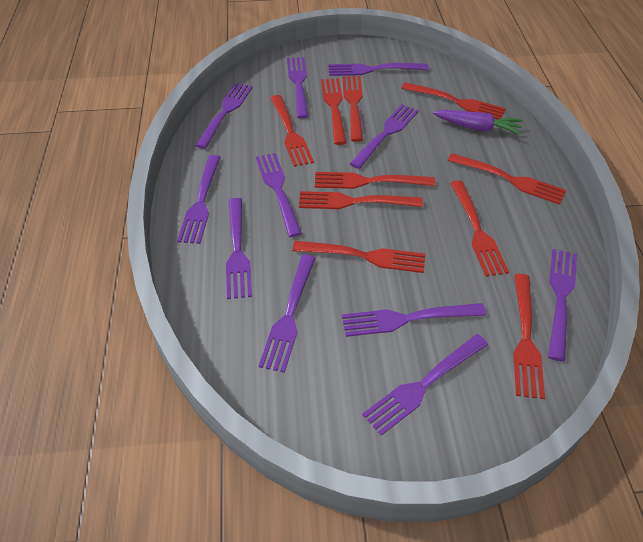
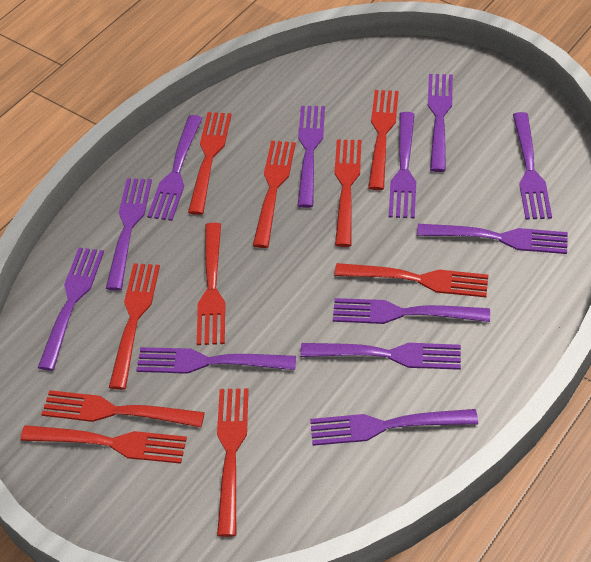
purple carrot: [433,110,523,135] = 1 -> none = 0
purple fork: [177,155,221,244] [195,83,253,149] [226,198,252,299] [256,153,302,237] [259,255,316,373] [287,57,309,119] [328,63,429,76] [342,303,486,337] [350,104,419,169] [362,334,488,436] [548,249,577,362] = 11 -> [38,248,104,371] [106,178,152,291] [136,347,296,374] [147,115,202,221] [297,106,325,208] [300,343,461,370] [310,409,478,446] [333,298,490,324] [389,112,416,218] [417,224,568,254] [428,74,453,172] [513,112,552,220] = 12

